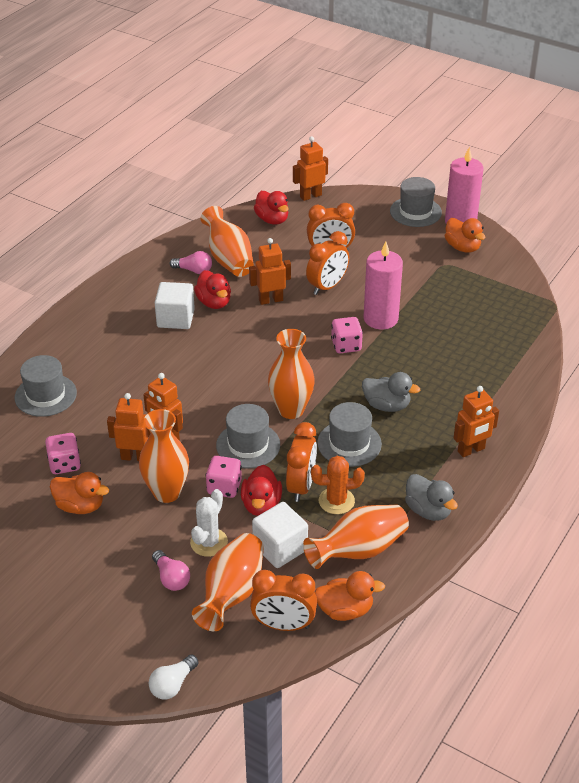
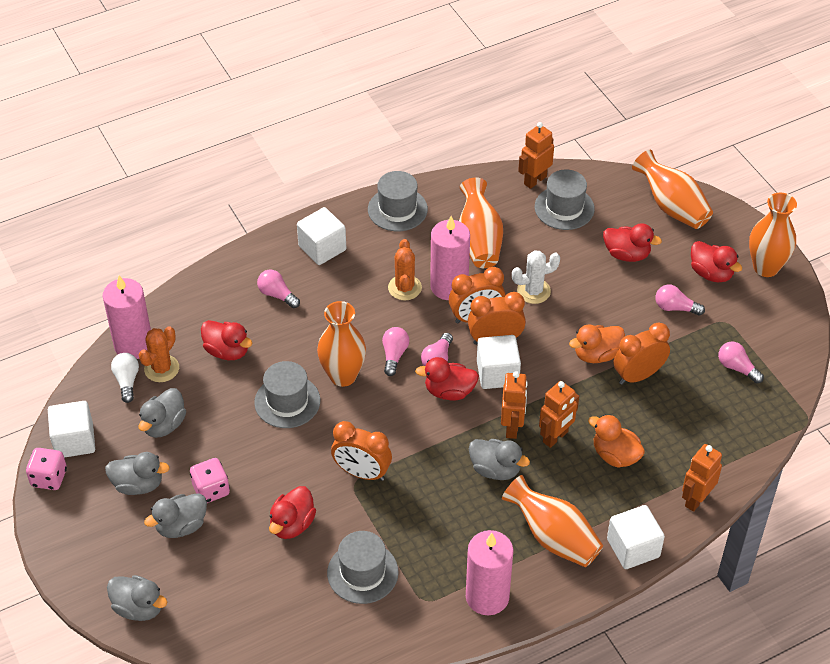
grey duck: [362,372,420,412] [405,474,458,521] = 2 -> [105,452,170,495] [107,575,167,621] [138,388,186,438] [144,493,207,538] [469,439,530,480] = 5
orange cactus: [311,456,365,514] = 1 -> [139,326,179,382] [388,239,422,300] = 2
orange duck: [50,472,109,514] [315,571,385,621] [445,218,485,253] = 3 -> [569,325,625,363] [588,415,645,468] = 2
orange robot: [107,393,150,461] [143,373,183,441] [249,238,291,305] [293,136,328,201] [454,386,499,457] = 5 -> [501,371,528,439] [518,122,554,189] [539,381,579,448] [682,444,722,512] = 4
pink candle: [364,242,403,330] [445,147,484,223] = 2 -> [103,276,151,359] [430,216,470,300] [466,530,514,615] = 3
pink dice: [45,433,81,474] [206,456,242,498] [331,317,363,353] = 3 -> [26,448,67,490] [190,458,230,503] = 2
pink light bulb: [152,550,190,591] [170,251,212,274] = 2 -> [257,270,300,308] [382,327,409,376] [421,333,453,366] [655,284,705,316] [718,342,764,384] = 5
red duck: [194,270,231,309] [241,465,282,516] [254,191,289,225] = 3 -> [201,320,253,360] [269,486,316,539] [415,357,479,401] [603,223,662,262] [691,241,742,283] = 5
white cube: [155,282,195,329] [252,502,308,568] = 2 -> [48,401,95,458] [297,207,346,265] [477,335,521,389] [607,505,665,569] = 4

